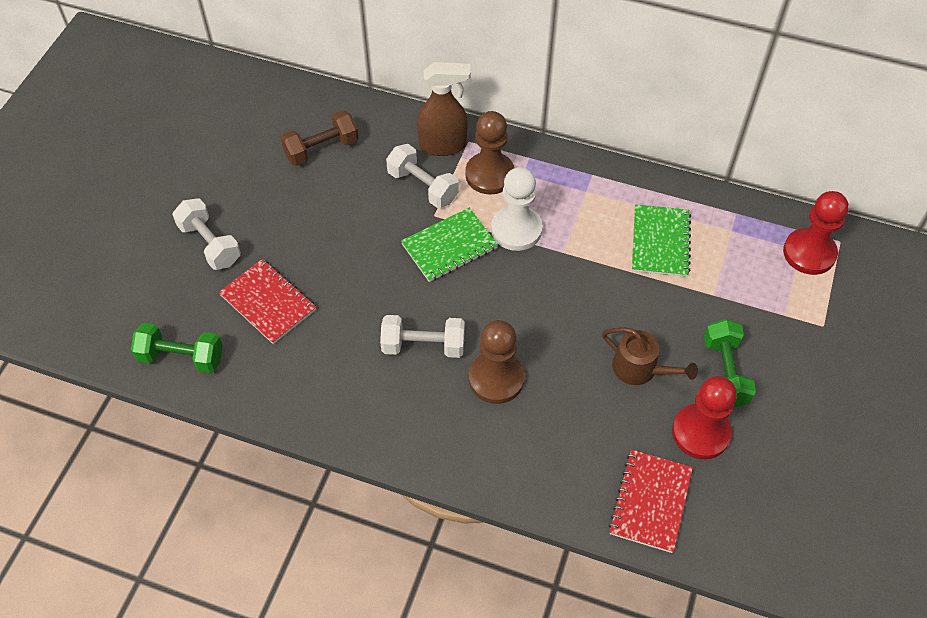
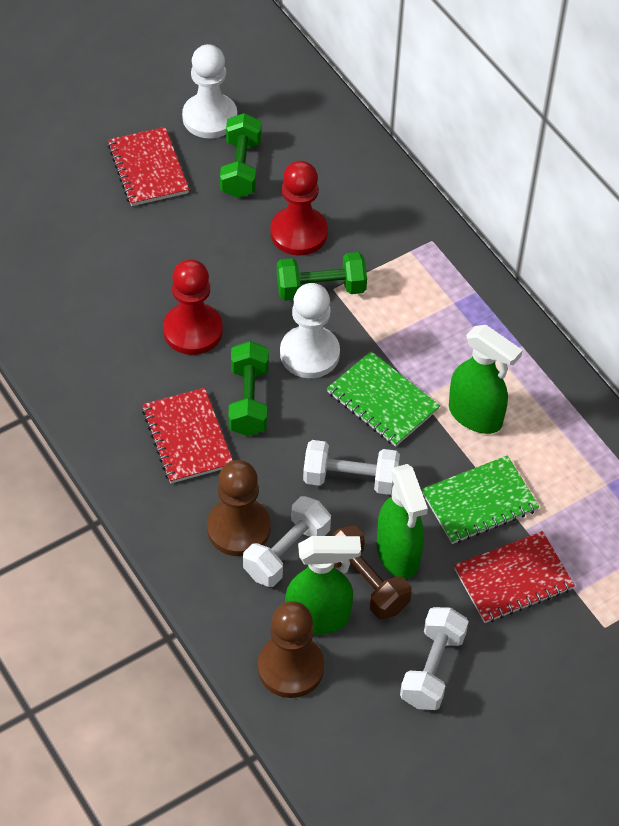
brown spray bottle: [417,62,471,156] = 1 -> none = 0
brown watering can: [602,327,698,385] = 1 -> none = 0
green dumbbell: [131,323,223,373] [704,319,756,408] = 2 -> [220,113,261,198] [228,341,269,436] [277,252,367,301] = 3
green spray bottle: none = 0 -> [285,536,361,635] [377,464,428,579] [449,325,523,434] = 3
red notebook: [219,259,316,344] [609,449,693,553] = 2 -> [108,127,189,206] [142,388,233,483] [454,531,575,623] = 3
white pawn: [491,167,543,251] = 1 -> [182,44,237,138] [280,283,340,378] = 2

